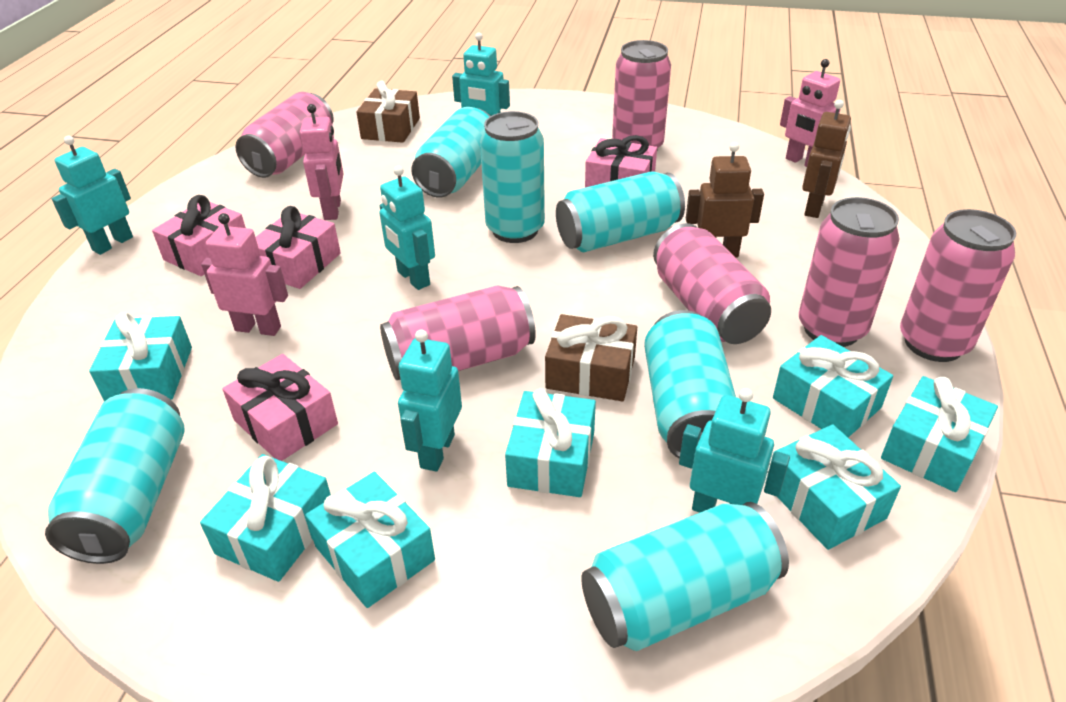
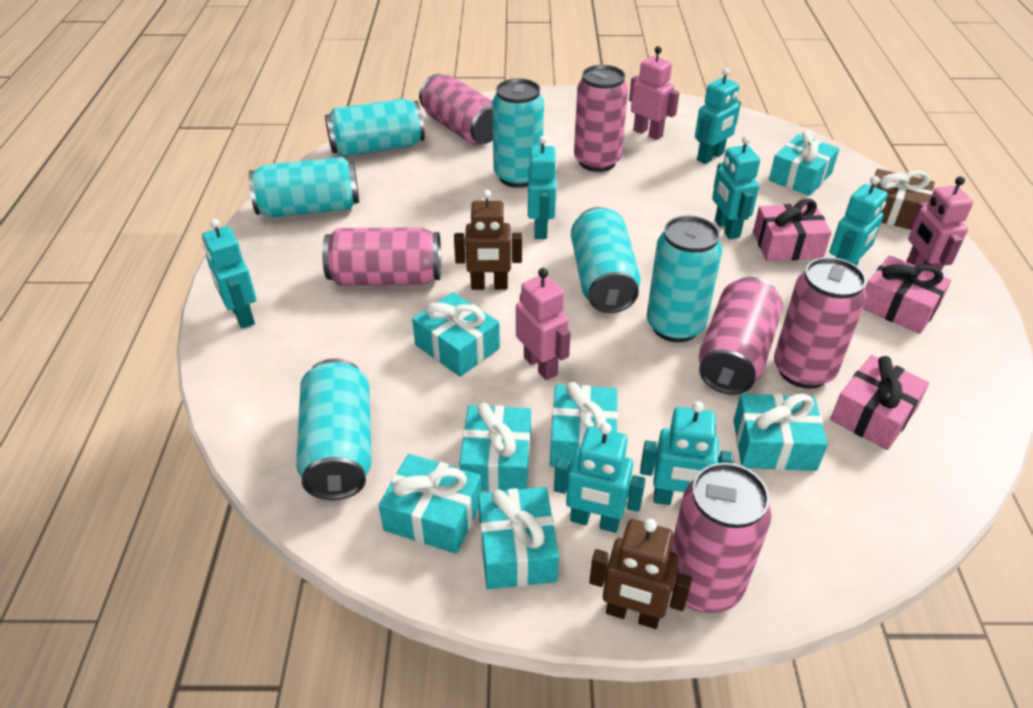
brown gift: [356,81,420,143] [545,314,637,401] = 2 -> [871,169,935,230] = 1
pink gift: [152,195,246,276] [222,354,338,461] [256,206,341,289] [585,135,657,188] = 4 -> [753,199,832,261] [830,355,929,450] [863,255,951,334] = 3
turquoise robot: [52,136,133,255] [379,166,435,290] [398,329,462,472] [452,32,510,116] [679,388,790,513] = 5 -> [202,219,256,329] [528,136,557,239] [554,422,646,533] [640,401,734,505] [695,68,741,164] [712,136,760,239] [830,176,888,266] = 7

